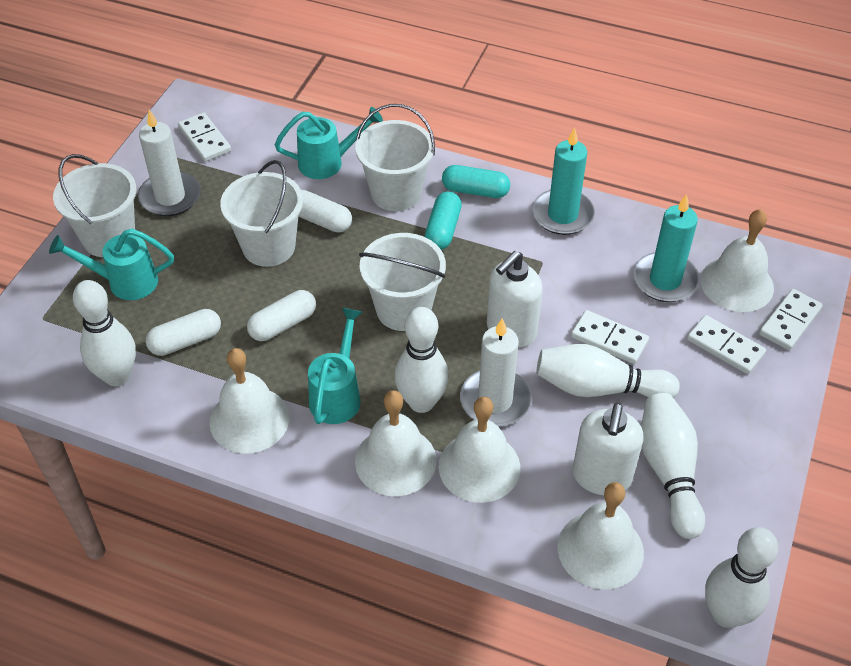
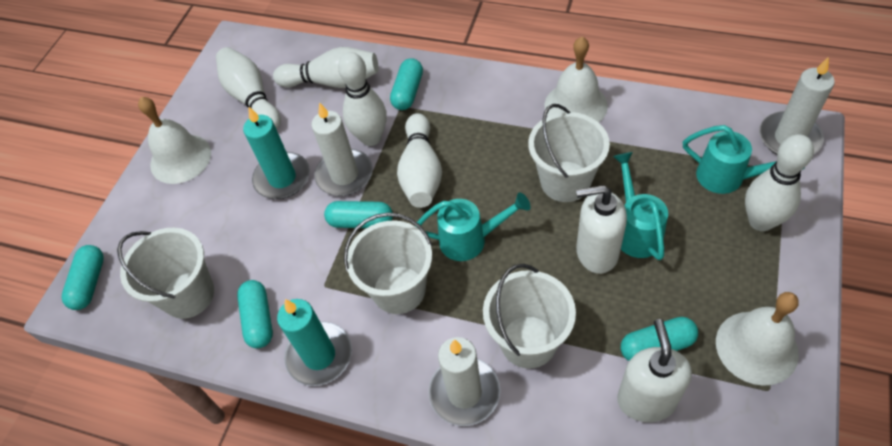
turquoise capsule: [425,192,462,250] [442,165,510,198] = 2 -> [62,245,104,310] [237,280,273,348] [324,201,393,228] [390,58,423,110] [621,317,698,361] = 5
white bell: [210,348,289,454] [355,390,437,496] [438,397,520,503] [557,482,644,590] [701,209,774,312] = 5 -> [138,97,211,184] [544,37,608,122] [716,292,799,386] = 3
white candle: [138,110,201,216] [460,318,532,426] = 2 -> [311,102,373,196] [428,337,500,426] [759,57,835,155] = 3
white capsule: [146,309,221,356] [247,290,316,341] [298,190,352,232] = 3 -> none = 0
white domino: [178,112,231,162] [571,310,649,364] [687,315,766,374] [759,289,823,350] = 4 -> none = 0

